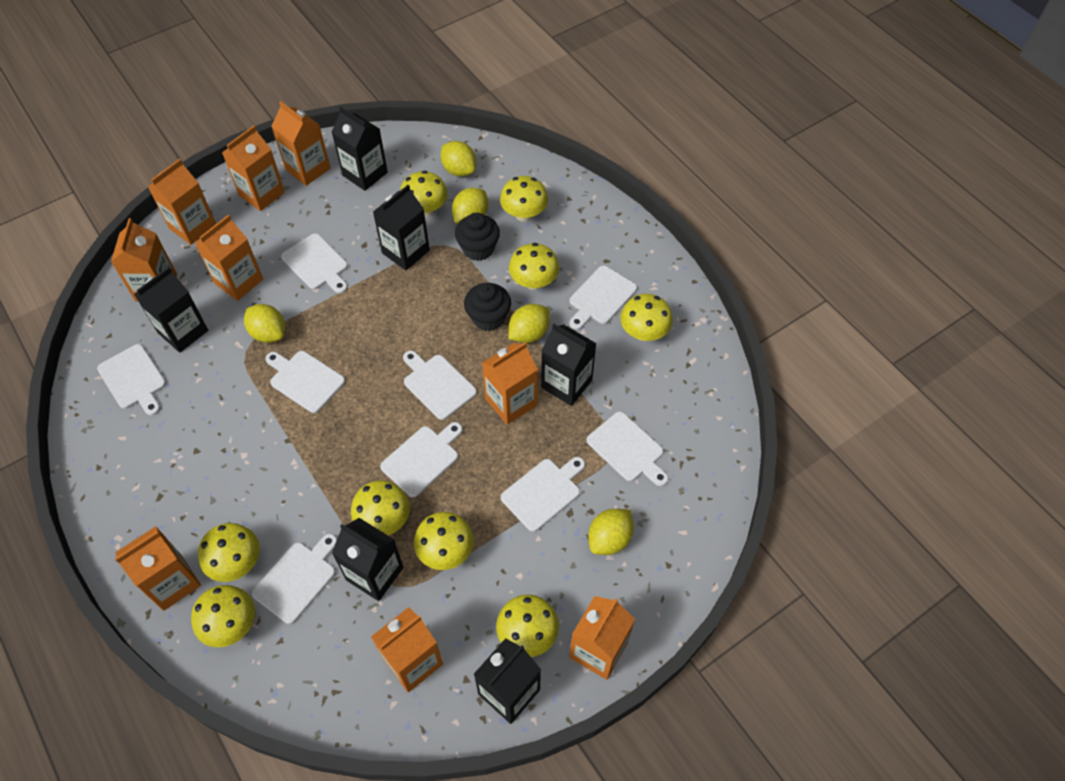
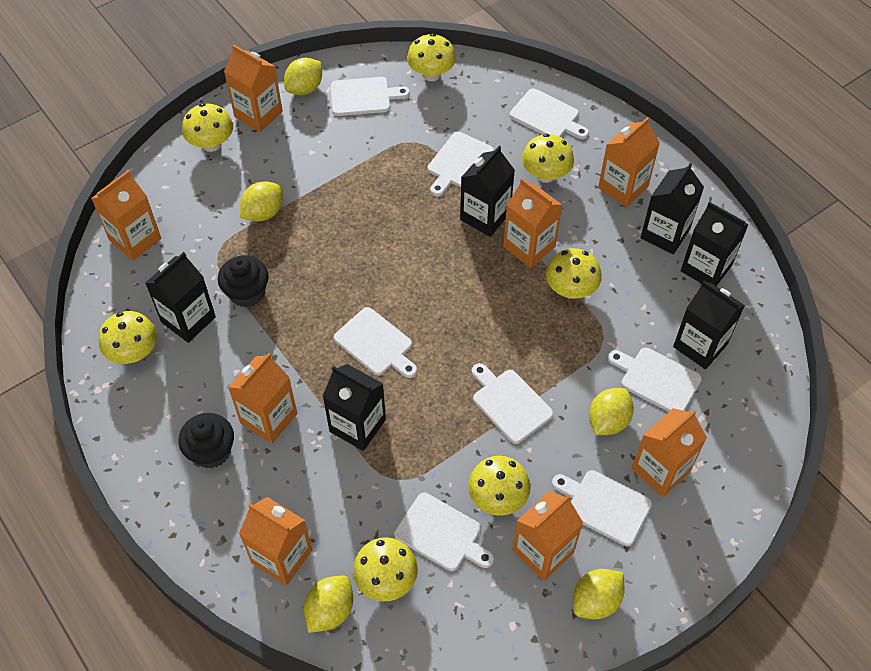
orange carton: [111,218,177,302] [115,526,201,611] [148,159,216,245] [195,215,263,301] [222,126,285,211] [271,101,330,186] [371,607,443,693] [482,342,538,425] [569,596,635,680] = 9 -> [91,170,161,261] [224,44,283,132] [228,353,297,444] [239,497,312,586] [503,178,562,268] [513,491,583,581] [598,117,660,207] [632,408,707,497] = 8
white cutting board: [97,344,166,416] [252,534,337,624] [265,351,345,413] [281,233,348,294] [380,422,463,497] [403,351,477,420] [501,457,585,532] [569,266,637,330] [587,411,668,486] = 9 -> [330,77,410,116] [334,307,417,378] [394,493,494,571] [428,132,494,196] [472,363,553,444] [510,89,589,139] [552,470,652,546] [608,348,702,412] = 8
yellow mushroom: [191,585,255,647] [198,523,260,582] [351,480,410,535] [400,171,448,217] [414,512,474,570] [496,595,559,657] [500,176,548,222] [509,243,559,290] [620,294,673,341] = 9 -> [99,311,157,364] [182,103,233,152] [353,537,418,601] [407,33,456,81] [468,456,531,516] [522,134,574,183] [546,248,602,299] = 7

